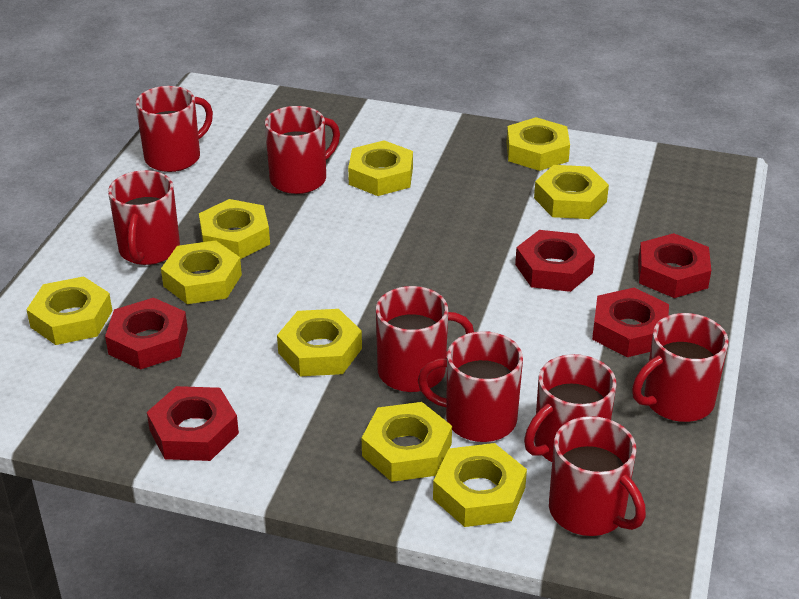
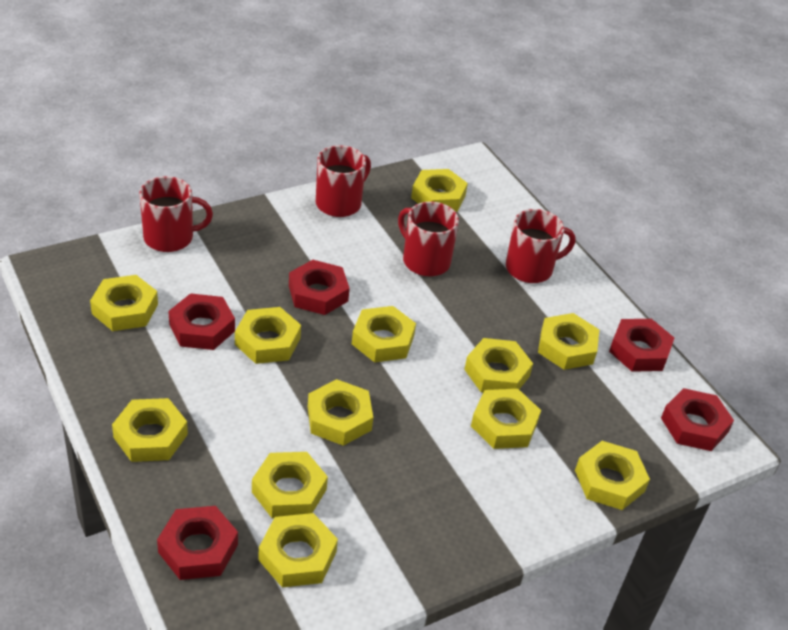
red mug: [108,170,180,265] [136,86,213,172] [265,106,340,194] [376,286,474,392] [418,331,523,442] [524,354,617,462] [549,416,646,536] [632,313,729,422] = 8 -> [139,176,213,252] [316,145,371,217] [398,201,459,276] [506,209,576,283] = 4
yellow nut: [26,276,112,345] [161,240,242,304] [199,199,270,259] [277,309,362,376] [348,140,413,196] [362,402,452,482] [433,443,527,527] [506,117,570,171] [534,165,609,219] = 9 -> [90,275,158,331] [112,398,188,462] [235,307,301,364] [252,452,328,518] [258,513,338,588] [308,379,373,446] [352,306,416,362] [411,169,468,212] [464,338,533,393] [471,389,541,449] [538,313,599,370] [575,441,650,510] = 12

